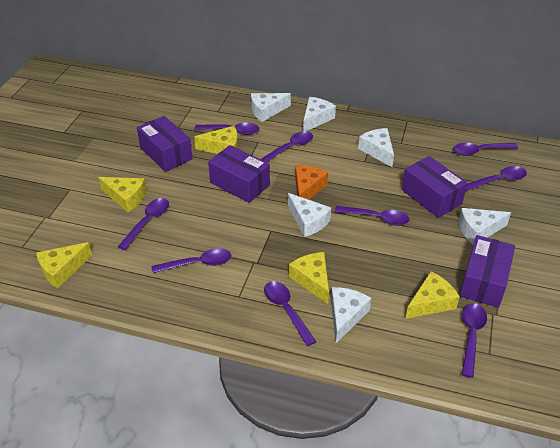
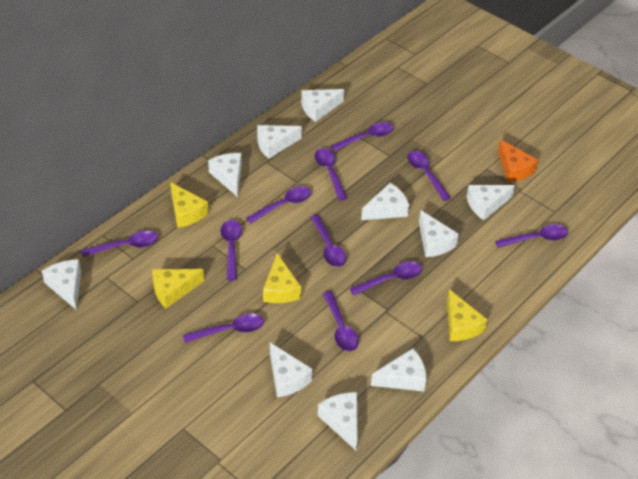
purple box: [137,116,192,172] [208,145,270,203] [402,156,468,218] [459,235,515,308] = 4 -> none = 0
purple spoon: [118,198,169,250] [151,248,231,273] [194,123,259,135] [260,131,313,162] [264,281,316,346] [334,206,409,226] [453,143,518,156] [461,303,487,378] [466,166,527,191] = 9 -> [81,231,158,257] [183,314,264,343] [221,220,242,281] [246,186,311,224] [310,215,346,267] [315,148,347,200] [322,291,359,351] [330,122,394,151] [349,261,422,296] [407,151,451,201] [495,224,568,248] = 11
white cheese: [251,93,291,122] [288,193,331,237] [303,97,336,131] [331,287,371,343] [358,128,394,167] [459,208,511,245] = 6 -> [42,259,81,310] [208,153,242,197] [257,125,302,159] [270,343,313,398] [301,89,344,122] [318,392,357,450] [361,183,409,220] [371,348,426,392] [419,210,459,257] [467,185,515,220] = 10
yellow cheese: [37,242,92,288] [99,177,147,212] [194,126,238,154] [289,252,329,304] [405,271,460,319] = 5 -> [152,269,204,308] [170,182,209,228] [263,253,301,303] [447,289,487,341] = 4

